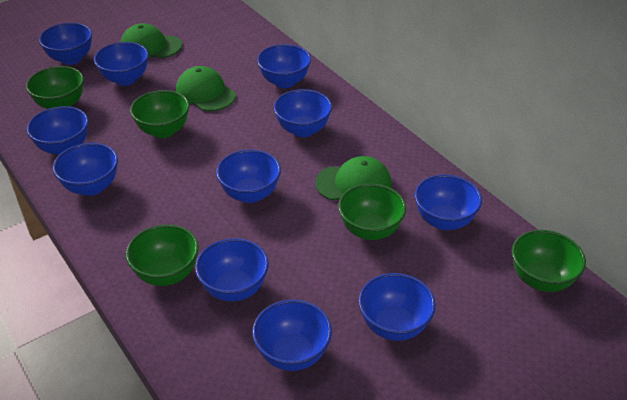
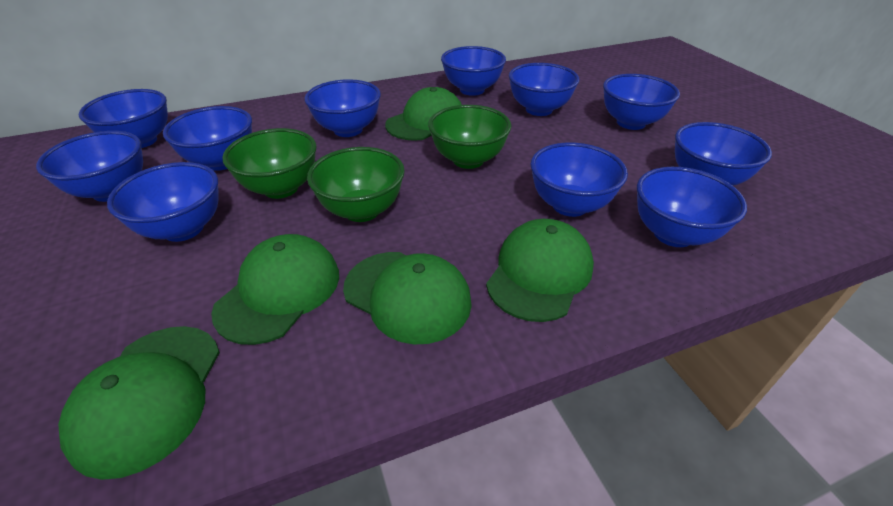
green bowl: [26,66,84,109] [126,224,198,286] [130,90,189,138] [338,184,406,240] [511,230,586,292] = 5 -> [222,128,316,199] [307,147,405,222] [428,105,512,169] = 3
green cap: [120,23,182,58] [176,66,236,111] [315,156,391,200] = 3 -> [58,326,220,480] [211,234,339,345] [343,252,472,344] [385,87,462,141] [486,219,594,322] = 5

